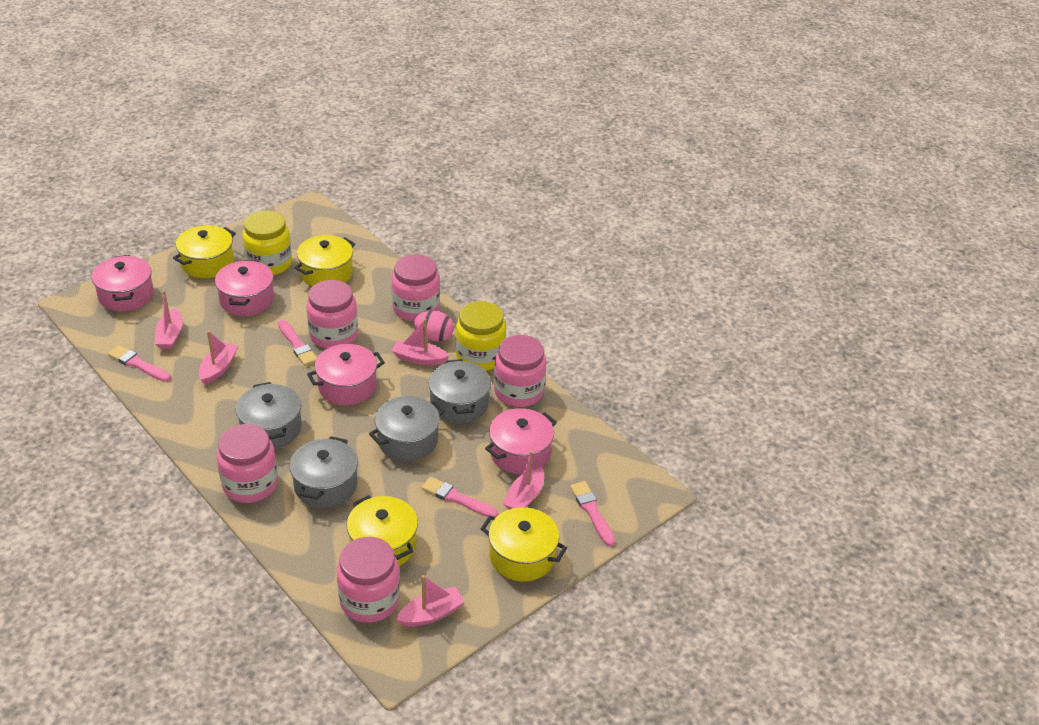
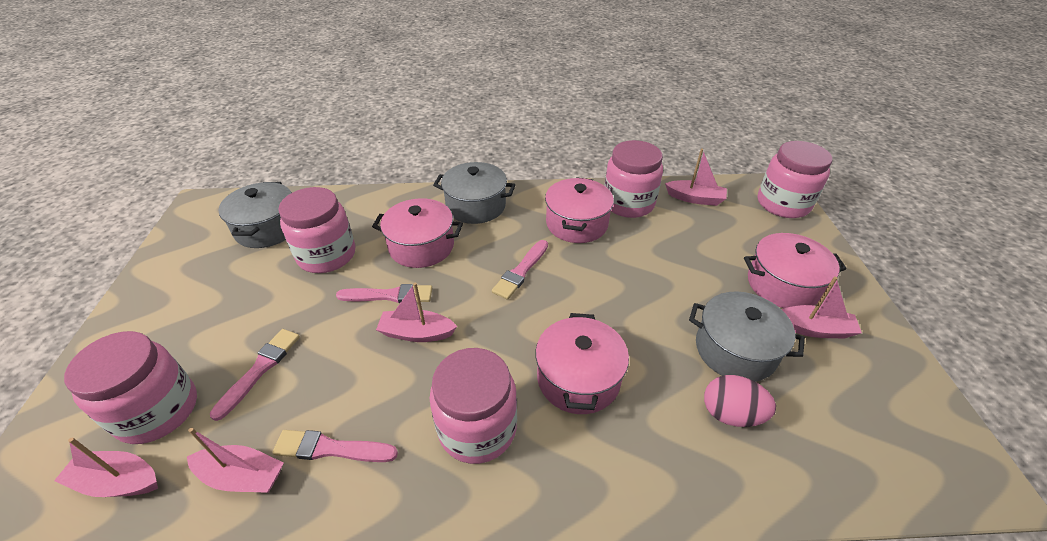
grey pot: [236,382,302,448] [289,436,358,508] [369,396,445,461] [428,359,491,424] = 4 -> [218,182,292,248] [433,162,515,224] [689,291,805,382] = 3
yellow jar: [242,211,292,275] [456,301,506,371] = 2 -> none = 0
yellow pot: [173,225,236,278] [294,235,355,286] [347,495,418,566] [481,507,567,581] = 4 -> none = 0

